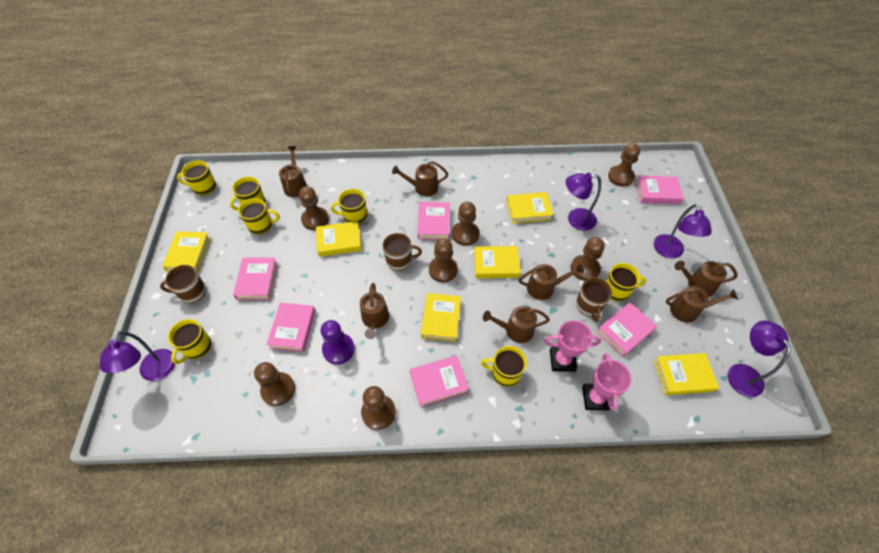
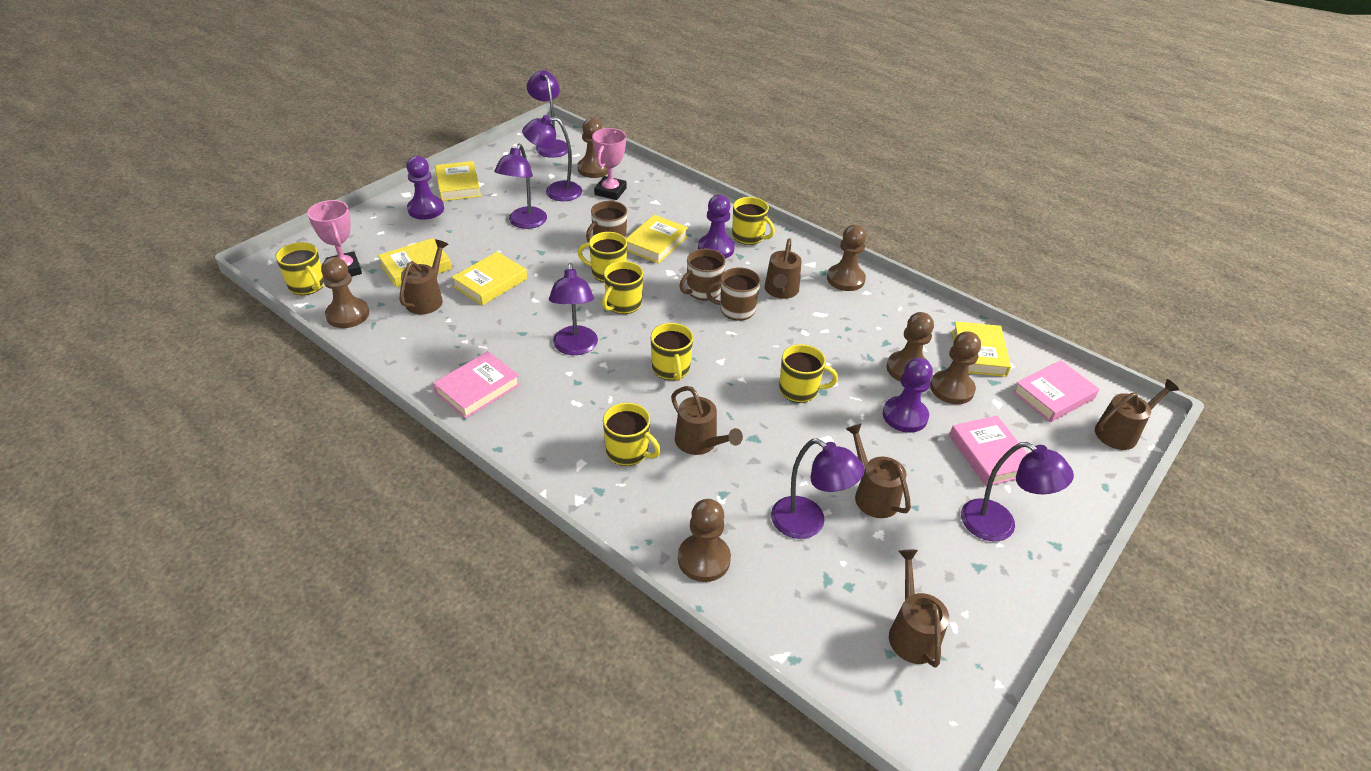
brown pawn: [254,362,295,406] [299,186,329,230] [361,386,396,430] [429,238,458,282] [452,202,479,246] [571,237,605,281] [608,143,640,187] = 7 -> [321,257,369,328] [577,118,608,178] [678,499,731,582] [827,225,866,291] [887,312,934,382] [930,331,981,404] = 6
brown watering can: [279,146,307,197] [360,283,389,339] [392,161,448,196] [483,306,550,343] [519,263,584,300] [666,286,738,323] [675,261,737,297] = 7 -> [399,239,448,314] [671,386,743,455] [765,238,802,299] [846,424,911,518] [889,550,949,668] [1095,379,1179,450] = 6
pink book: [233,257,277,300] [266,303,315,352] [410,356,469,407] [417,202,450,240] [596,302,657,357] [635,176,684,204] = 6 -> [433,351,520,419] [949,416,1027,487] [1013,360,1099,422] = 3
purple lamp: [99,331,175,381] [565,173,601,231] [653,204,712,258] [727,320,791,397] = 4 -> [494,144,547,229] [522,115,582,201] [527,70,568,158] [549,263,598,355] [771,438,865,539] [961,442,1074,541] = 6
purple pawn: [321,320,355,364] = 1 -> [407,156,444,220] [698,195,735,259] [883,358,933,433] = 3
yellow book: [162,232,211,273] [316,221,362,257] [421,293,461,342] [474,246,521,278] [507,192,553,224] [654,353,719,395] = 6 -> [378,238,452,287] [435,161,481,201] [451,252,527,306] [626,215,688,264] [952,321,1011,377] = 5

